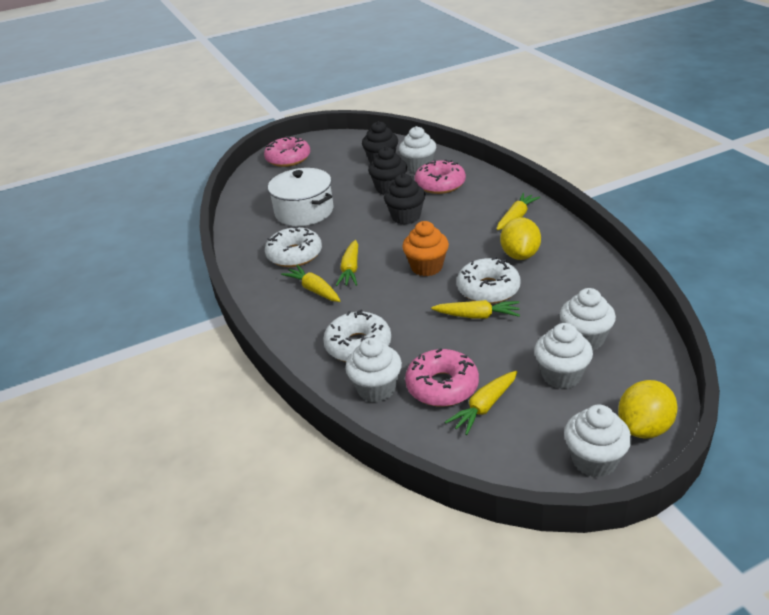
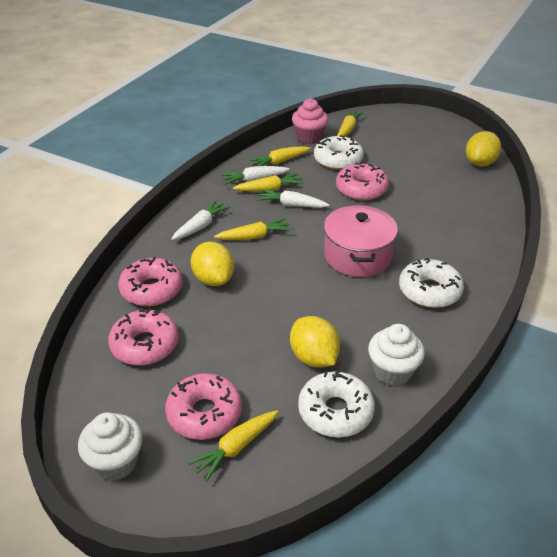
black cupcake: [362,121,398,164] [368,147,407,195] [384,174,425,225] = 3 -> none = 0
orange cupcake: [402,221,449,276] = 1 -> none = 0
pink cupcake: none = 0 -> [292,98,328,144] = 1
pink donut: [264,136,310,167] [405,348,479,407] [415,159,466,194] = 3 -> [108,308,179,366] [118,257,183,306] [165,373,242,440] [336,163,389,201] = 4
pink pot: none = 0 -> [324,205,398,277] = 1
white carrot: none = 0 -> [171,200,230,240] [221,166,290,185] [256,189,329,208] = 3
white cupcake: [345,337,402,402] [399,126,436,173] [534,323,593,389] [560,288,616,351] [564,405,632,478] = 5 -> [78,412,143,481] [368,324,425,386] = 2
white pot: [268,168,334,226] = 1 -> none = 0
yellow lemon: [500,217,541,260] [618,380,678,439] = 2 -> [191,242,234,286] [290,316,340,368] [466,131,501,167] = 3

